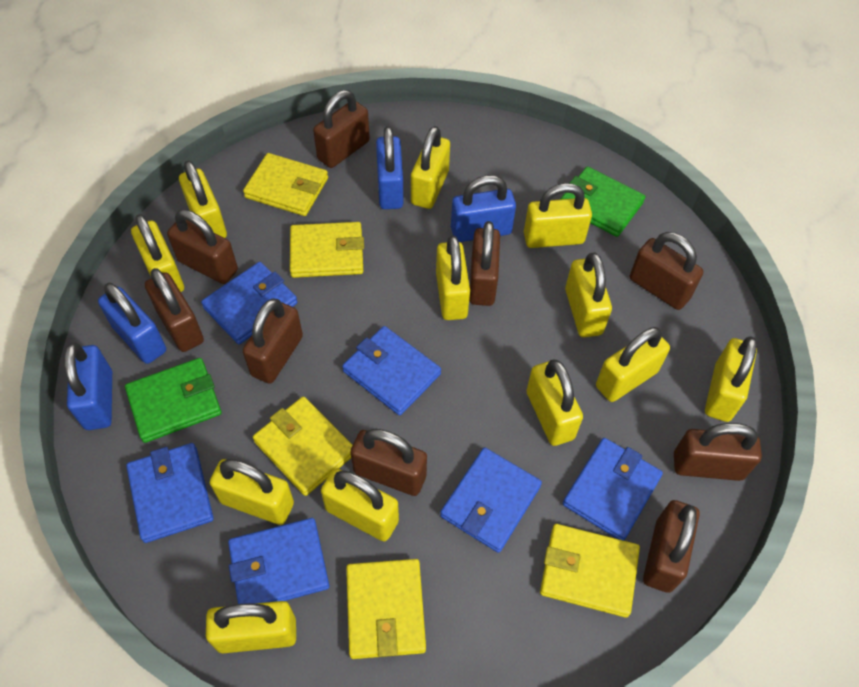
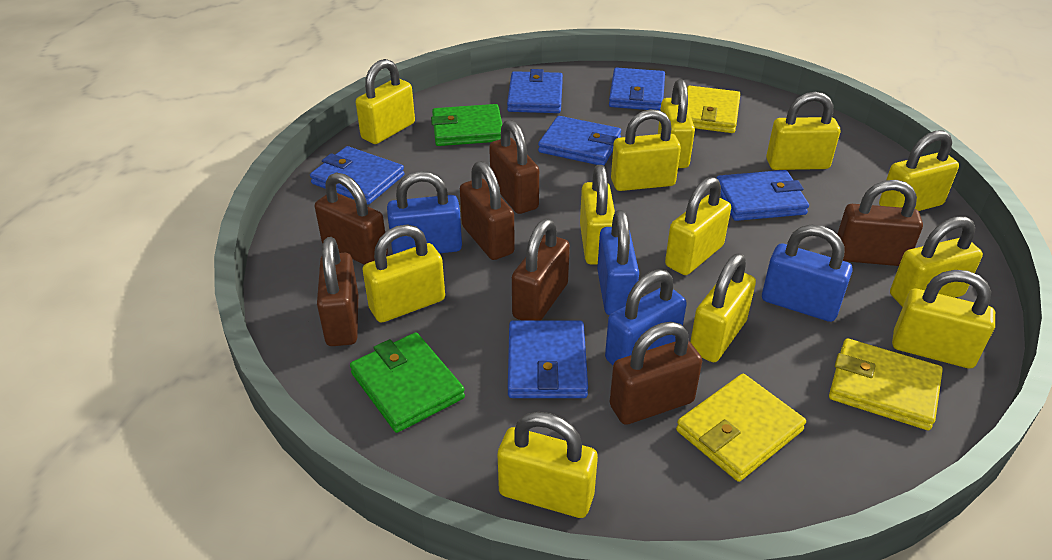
brown padlock: [145,268,204,352] [167,209,238,284] [243,298,303,384] [313,90,370,168] [350,429,427,496] [469,221,500,306] [630,232,704,310] [643,500,700,593] [674,423,762,481] = 9 -> [315,173,388,265] [317,237,358,346] [460,161,515,260] [489,120,539,214] [512,219,570,321] [610,322,702,425] [837,180,923,266] = 7
yellow wallet: [243,153,328,216] [253,397,353,496] [290,222,364,278] [346,559,426,659] [540,524,640,617] = 5 -> [676,374,806,482] [687,86,740,133] [829,338,943,430] = 3

